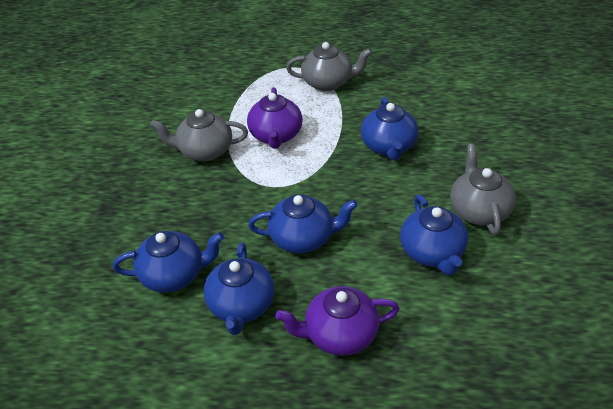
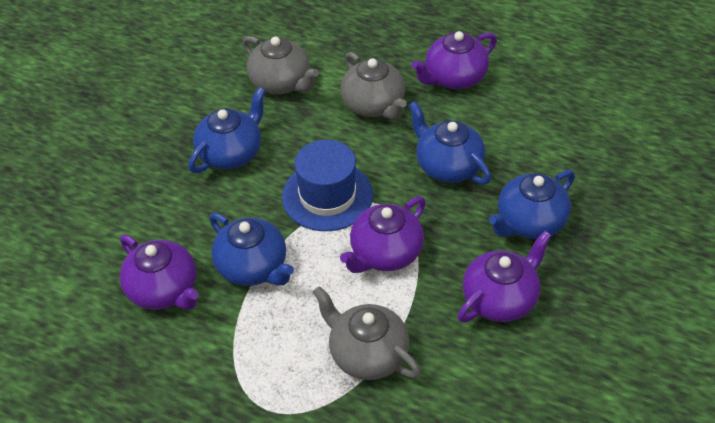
blue hat: none = 0 -> [282,140,373,231] = 1
blue teapot: [113,231,224,293] [204,242,275,335] [248,194,358,253] [361,97,418,161] [400,195,468,275] = 5 -> [188,87,266,173] [209,213,294,286] [408,101,491,184] [489,170,575,239] = 4
purple teapot: [247,87,303,149] [275,286,400,356] = 2 -> [120,235,199,310] [340,197,426,273] [412,31,497,89] [458,231,552,322] = 4

